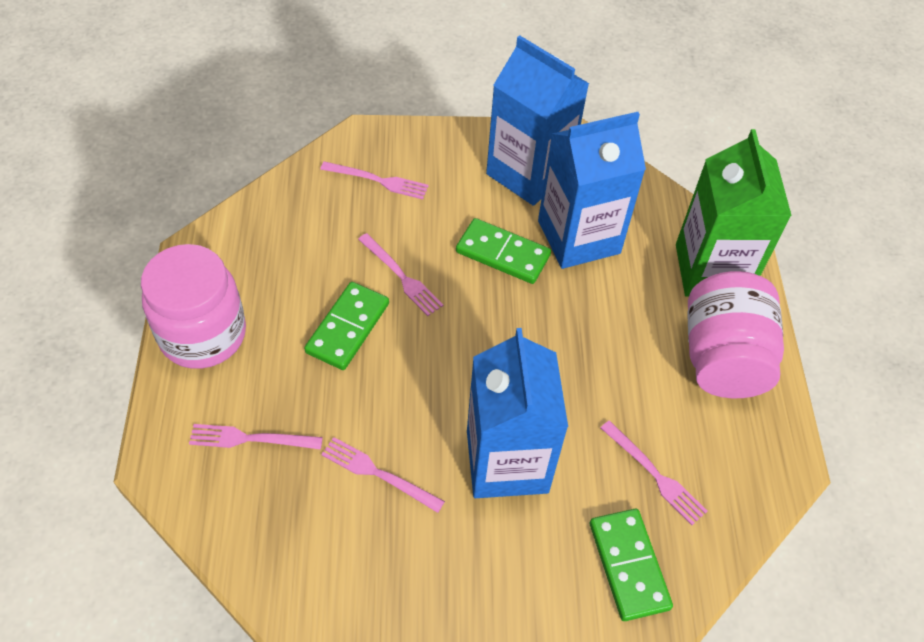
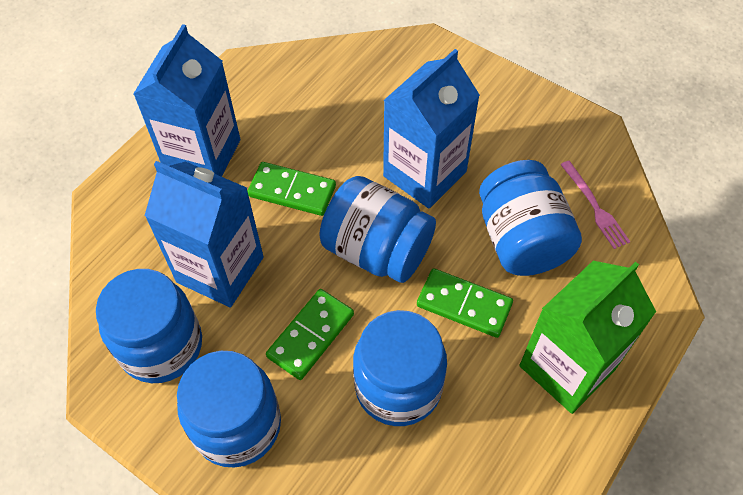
blue jar: none = 0 -> [96,269,202,383] [177,351,281,467] [319,176,436,283] [353,310,447,426] [479,160,582,276] = 5
pink fork: [189,424,323,450] [320,161,429,199] [321,437,445,513] [358,233,443,316] [601,420,707,525] = 5 -> [560,161,630,249] = 1
pink jar: [141,244,246,369] [688,271,784,398] = 2 -> none = 0

